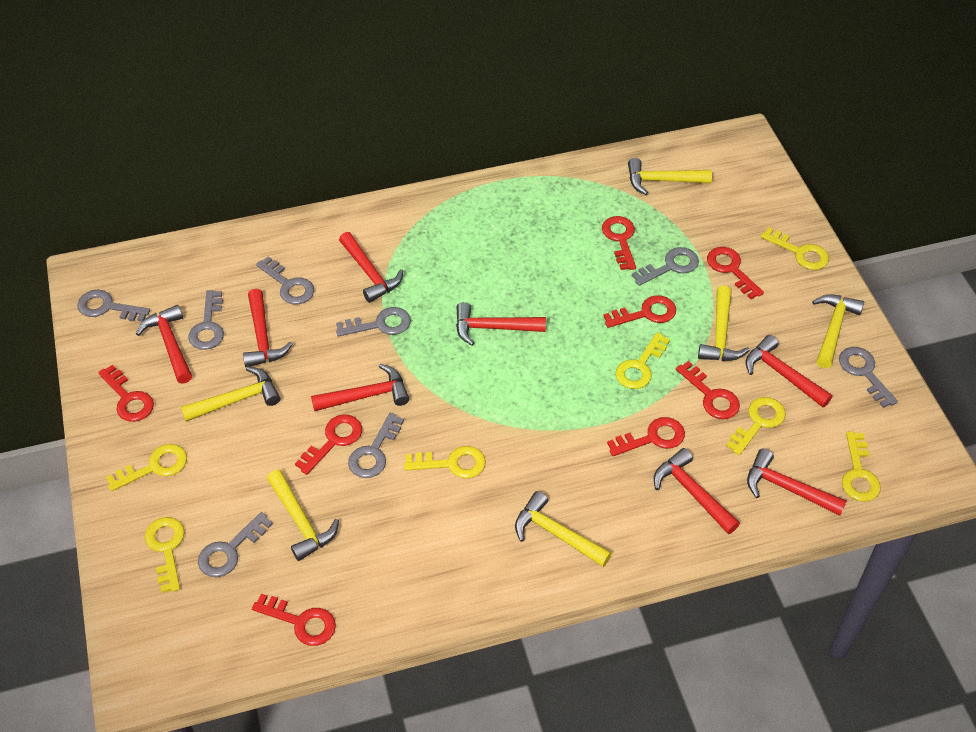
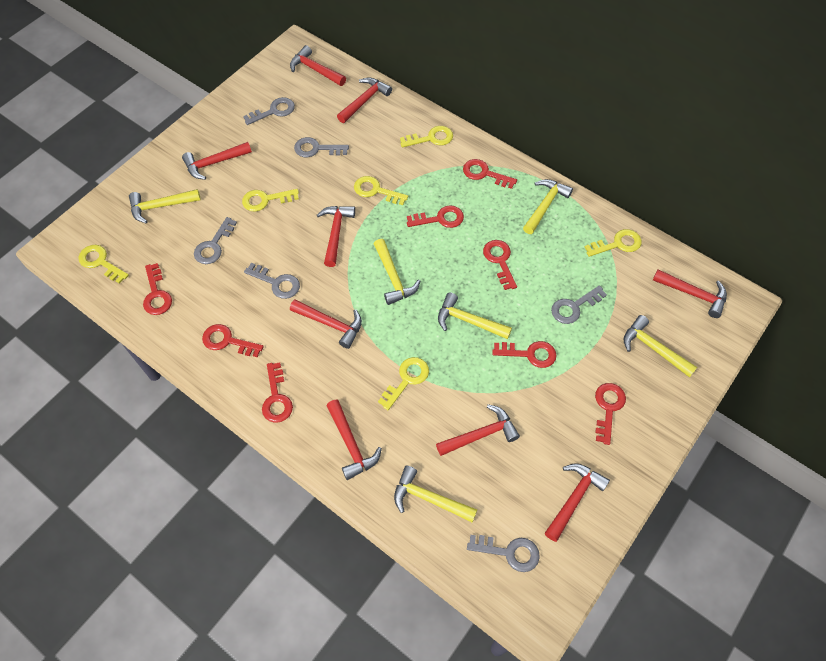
grey key: [77,290,150,322] [188,290,224,350] [198,512,273,577] [256,256,314,304] [336,307,411,337] [348,413,404,478] [632,247,699,286] [839,347,898,408] = 8 -> [194,217,237,264] [243,97,295,125] [244,263,300,299] [294,137,349,157] [467,535,540,572] [551,285,607,324] = 6
red hammer: [136,305,192,384] [243,289,293,367] [311,364,409,411] [339,232,403,303] [456,302,546,346] [654,448,740,534] [746,335,833,407] [747,449,847,516] = 8 -> [182,142,252,180] [290,45,346,86] [290,300,362,349] [317,206,355,267] [326,400,382,480] [337,77,392,123] [436,404,520,456] [545,463,610,542] [653,270,727,318] = 9
yellow key: [106,444,187,492] [145,517,185,593] [404,446,486,478] [615,332,670,389] [726,397,786,455] [760,228,829,270] [842,432,881,502] = 7 -> [78,245,129,284] [242,189,299,212] [354,176,408,205] [378,357,429,410] [400,126,453,148] [585,229,642,257] = 6

